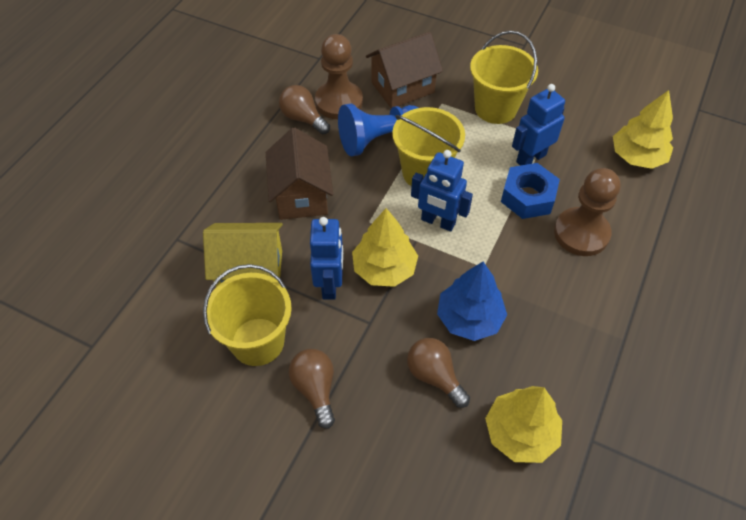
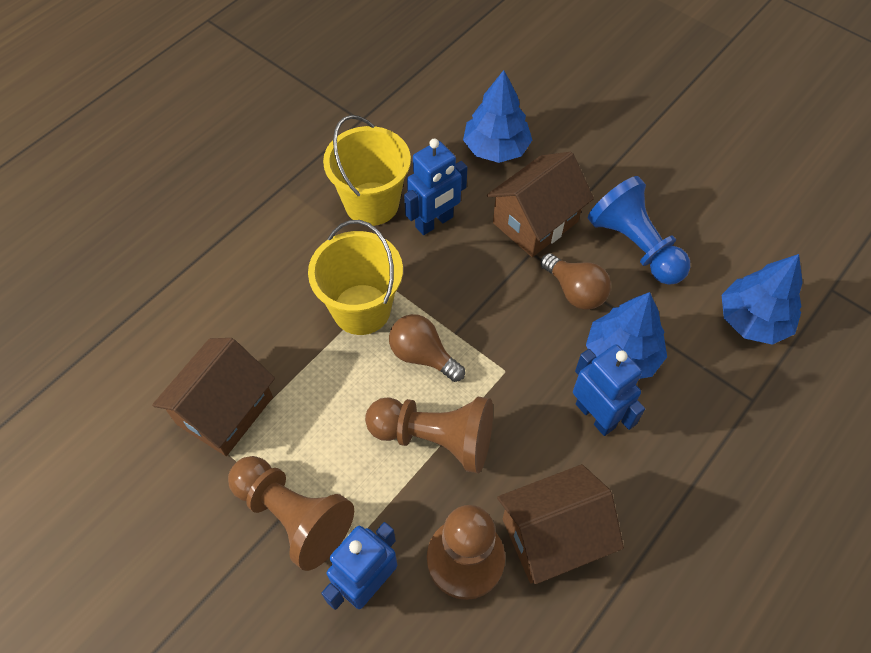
blue nut: [501,163,560,219] = 1 -> none = 0
blue tree: [437,261,507,341] = 1 -> [463,70,532,163] [586,292,667,379] [721,254,803,345] = 3
brown house: [266,127,333,220] [366,32,443,108] = 2 -> [152,338,275,456] [487,152,594,257] [497,464,624,584] = 3
brown light bulb: [279,85,330,134] [289,349,335,429] [407,338,470,408] = 3 -> [389,314,465,382] [541,253,611,310] = 2
brown pawn: [315,34,363,119] [554,168,621,256] = 2 -> [228,456,354,571] [365,397,493,473] [427,505,505,600] = 3
yellow bucket: [203,264,292,366] [392,107,465,186] [470,31,538,124] = 3 -> [308,220,403,335] [323,115,411,226] = 2
yellow house: [203,223,283,287] = 1 -> none = 0
yellow tree: [352,208,418,287] [485,386,562,463] [613,90,673,169] = 3 -> none = 0

